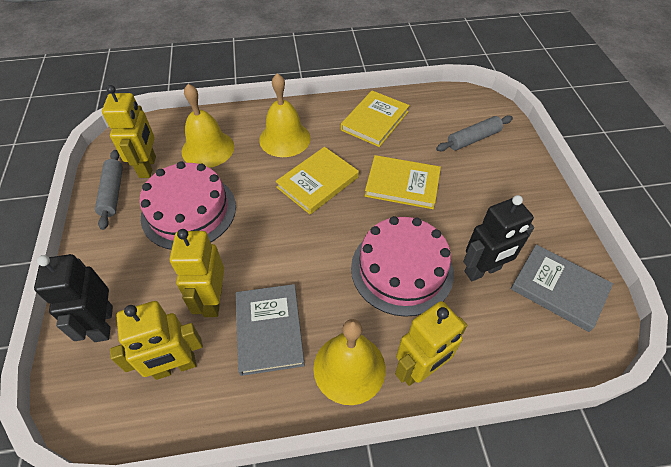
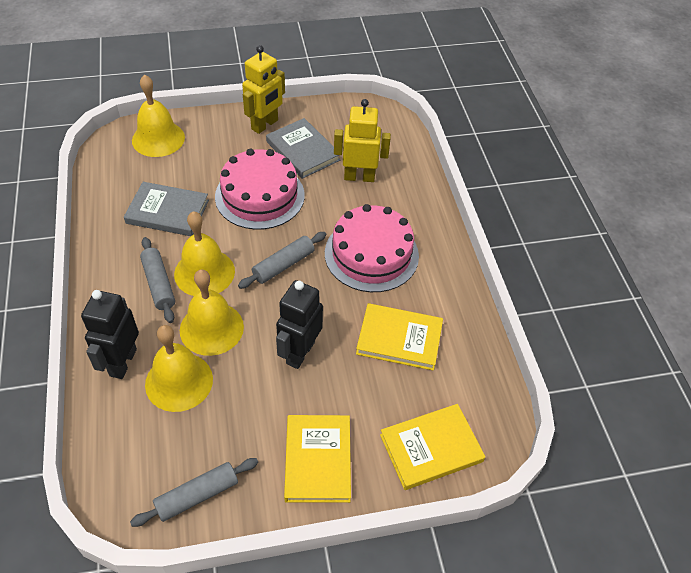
grey rolling pin: [95,150,123,230] [436,115,513,151] = 2 -> [130,458,258,527] [140,237,175,323] [238,232,326,289] = 3
yellow bell: [182,84,234,168] [259,73,311,157] [313,319,386,405] = 3 -> [132,74,185,157] [145,325,213,412] [174,211,235,296] [180,269,244,356] = 4
yellow robot: [102,85,156,178] [110,301,203,380] [170,229,224,317] [395,301,467,386] = 4 -> [242,45,285,134] [334,99,391,182] = 2

